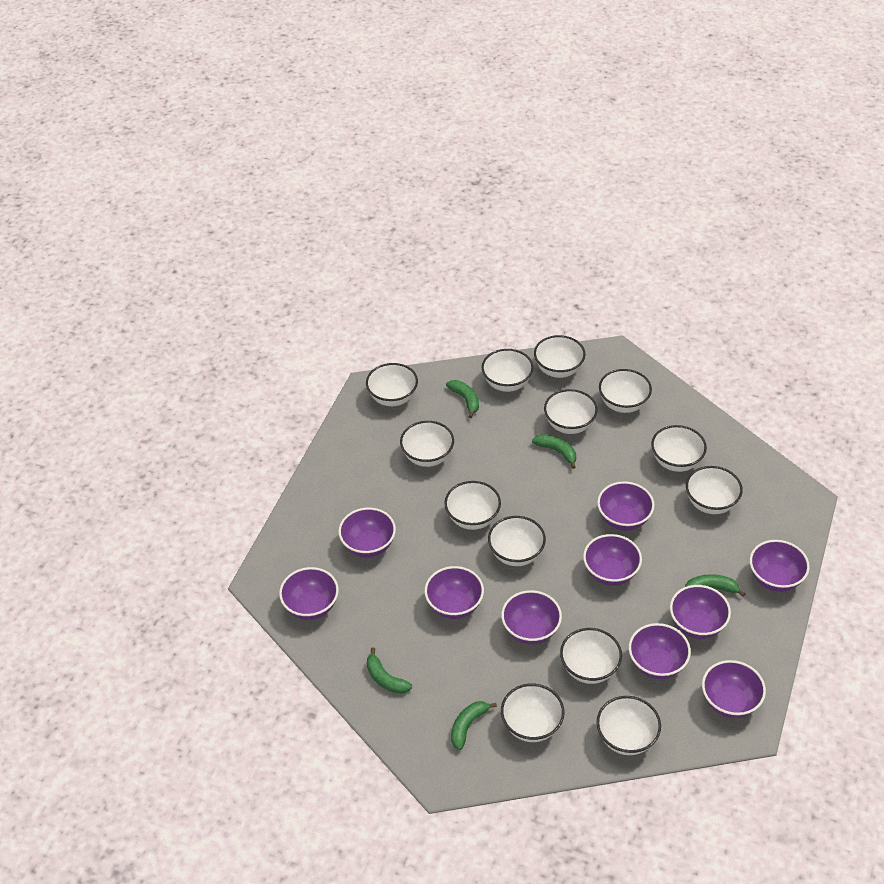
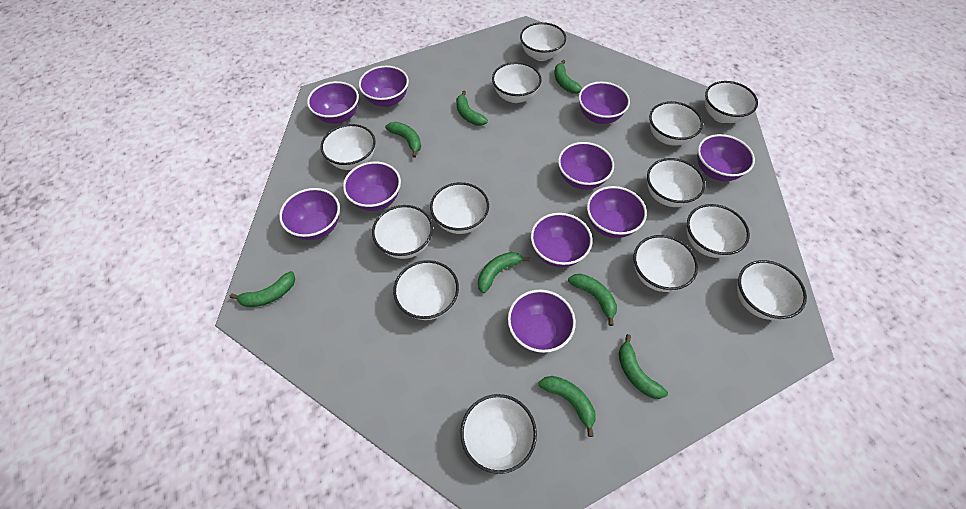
green banana: [367,648,412,694] [446,380,479,418] [451,701,497,750] [532,434,576,469] [685,574,746,597] = 5 -> [230,271,295,307] [385,122,421,158] [456,90,488,126] [478,252,530,293] [539,376,596,437] [554,60,582,94] [568,274,617,326] [618,334,668,399] = 8

